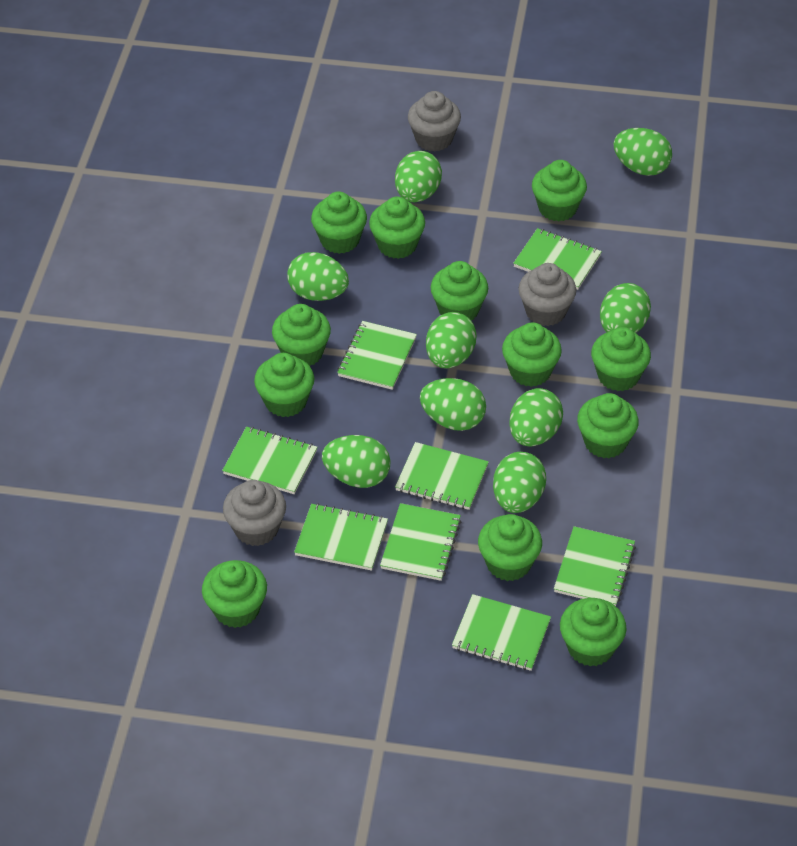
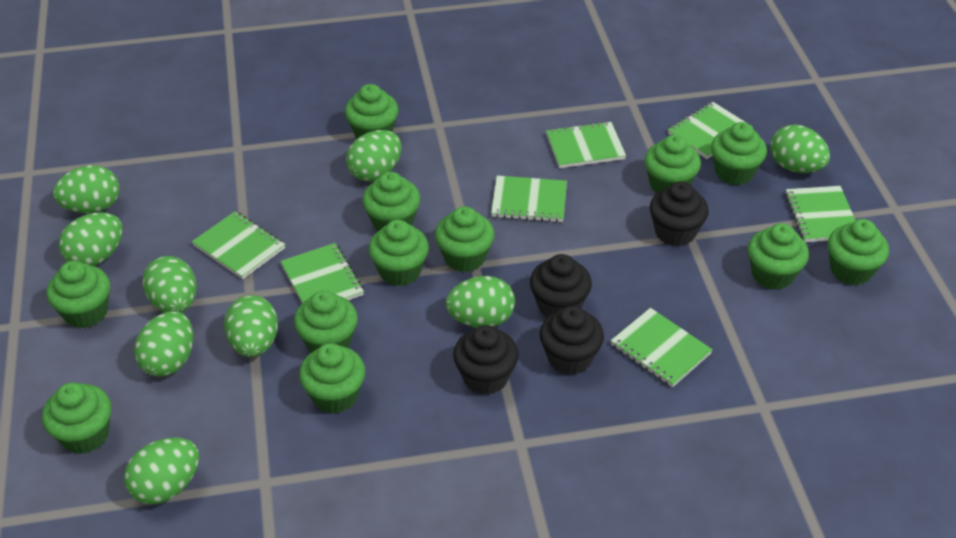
black cupcake: none = 0 -> [453,325,519,395] [530,254,592,317] [540,306,604,375] [650,181,708,246] = 4
green notebook: [222,427,318,494] [294,503,388,571] [337,321,417,390] [380,503,461,581] [395,442,489,510] [452,594,551,671] [513,228,602,290] [554,526,636,606] = 8 -> [192,211,285,279] [280,243,364,303] [491,176,567,222] [546,121,626,168] [611,308,713,387] [668,102,753,159] [785,186,856,242] = 7
grey cupcake: [223,480,286,546] [408,91,461,152] [518,263,576,326] = 3 -> none = 0

